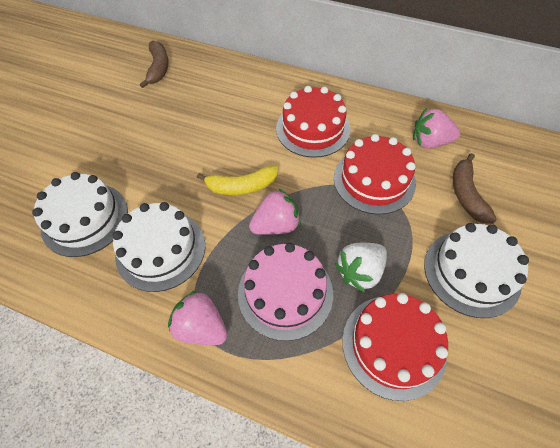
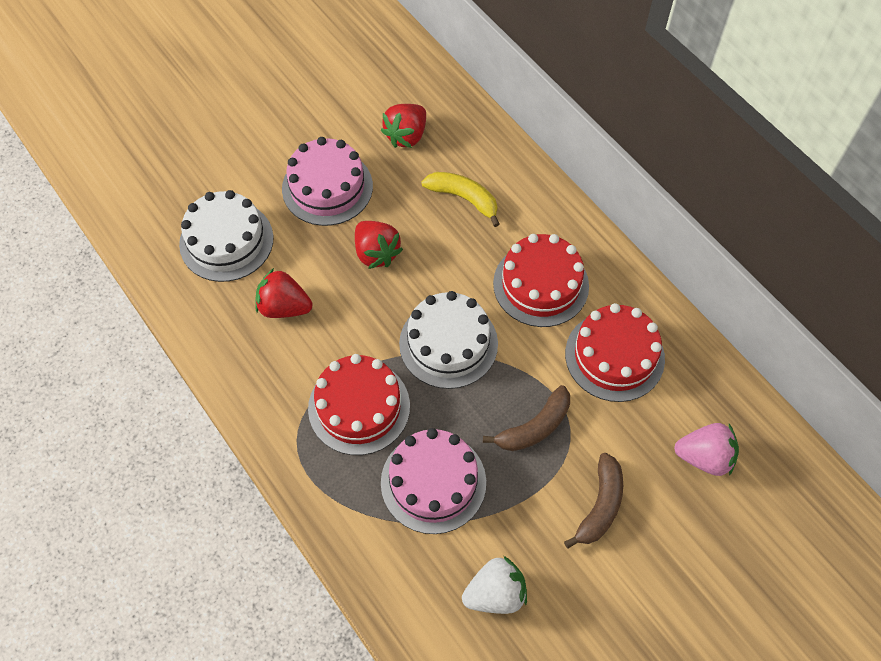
pink cake: [238,243,333,341] = 1 -> [282,137,373,226] [381,428,486,534] = 2
pink strawberry: [168,290,228,345] [249,188,301,235] [413,108,460,149] = 3 -> [674,423,739,476] = 1
red strawberry: none = 0 -> [255,268,313,318] [355,221,403,269] [381,104,426,148] = 3
white cake: [32,172,128,257] [112,202,205,292] [424,223,529,318] = 3 -> [179,190,274,282] [399,291,498,389] = 2

